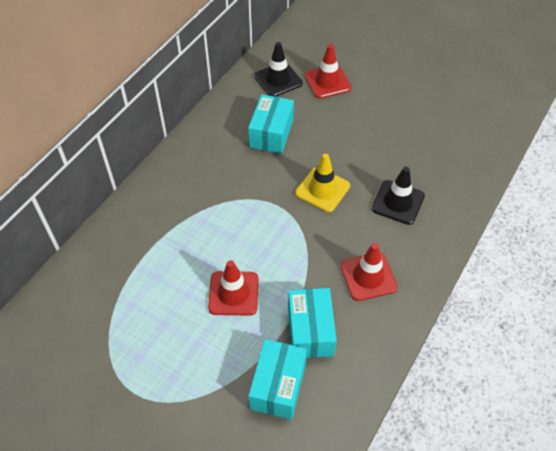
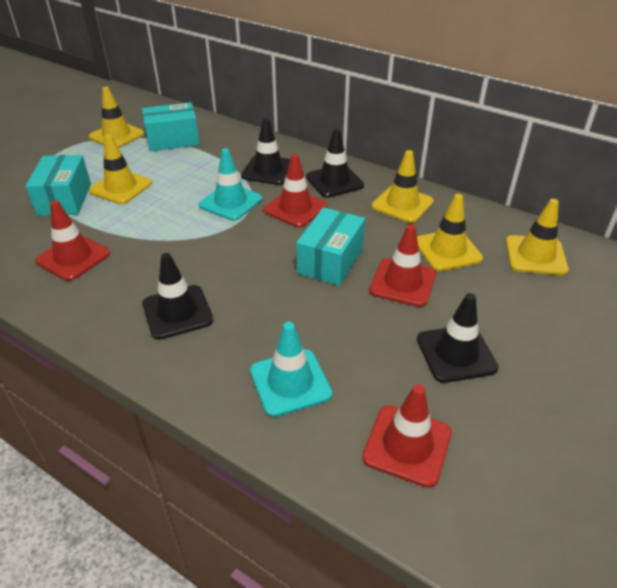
black traffic cone: [254,42,303,97] [372,167,425,225] = 2 -> [142,253,213,340] [241,118,290,185] [306,129,364,198] [417,293,498,383] = 4
red traffic cone: [208,260,258,316] [305,44,351,99] [340,243,397,301] = 3 -> [35,200,110,281] [264,154,327,227] [362,384,452,488] [369,224,436,307] = 4
turquoise traffic cone: none = 0 -> [199,148,262,221] [250,322,332,417] = 2
yellow traffic cone: [295,154,350,212] = 1 -> [89,87,144,148] [89,134,152,204] [372,150,434,223] [417,194,483,271] [506,199,569,275] = 5

